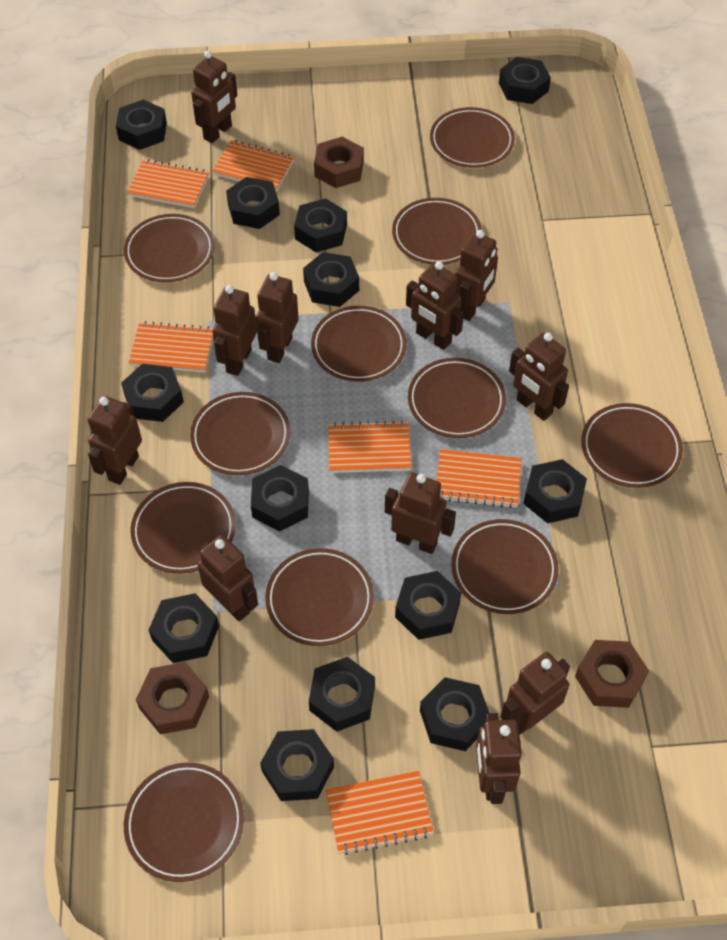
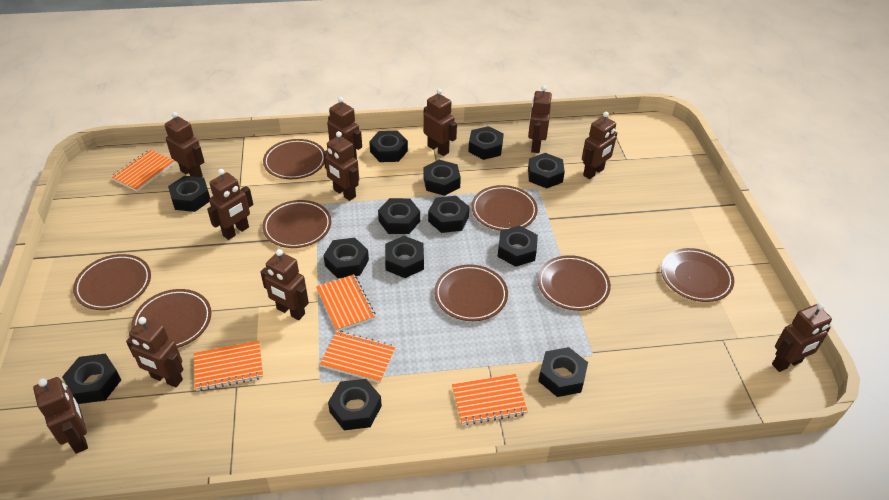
brown nut: [136,662,209,734] [314,137,364,188] [575,640,649,708] = 3 -> none = 0
brown plate: [124,214,215,282] [124,762,244,882] [131,482,236,574] [190,392,290,475] [265,548,374,646] [311,306,406,382] [392,198,482,265] [408,358,506,438] [430,107,515,168] [451,519,559,614] [581,403,683,488] = 11 -> [73,254,151,310] [131,289,211,348] [262,200,331,248] [263,139,324,179] [434,265,508,321] [471,185,538,231] [538,255,611,311] [661,248,734,302] = 8
orange notebook: [127,159,209,208] [129,321,213,373] [212,140,294,192] [326,771,434,855] [328,421,412,473] [436,449,522,508] = 6 -> [111,149,175,192] [194,341,263,391] [316,274,375,331] [320,331,396,383] [452,374,528,425] = 5

